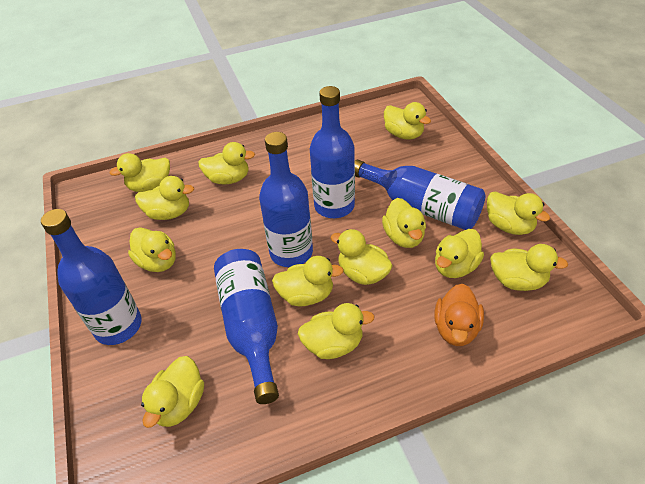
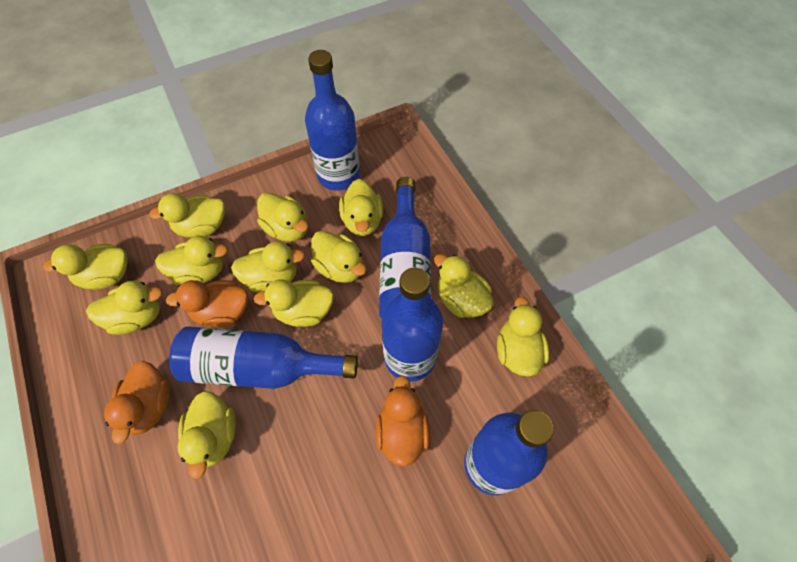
orange duck: [434,284,484,346] = 1 -> [104,361,170,444] [166,280,248,328] [375,375,430,467] = 3
yellow duck: [109,153,170,192] [128,227,176,272] [135,176,194,220] [141,356,204,428] [198,142,255,184] [272,256,344,306] [298,303,375,359] [331,229,393,285] [382,198,426,248] [384,102,431,140] [435,229,484,278] [487,191,550,235] [490,244,568,291] = 13 -> [43,244,128,289] [86,281,163,335] [149,193,225,238] [155,236,228,286] [177,391,236,479] [231,241,305,292] [254,279,334,327] [257,192,308,242] [311,231,366,283] [339,179,383,236] [434,254,494,318] [497,297,549,377] = 12

